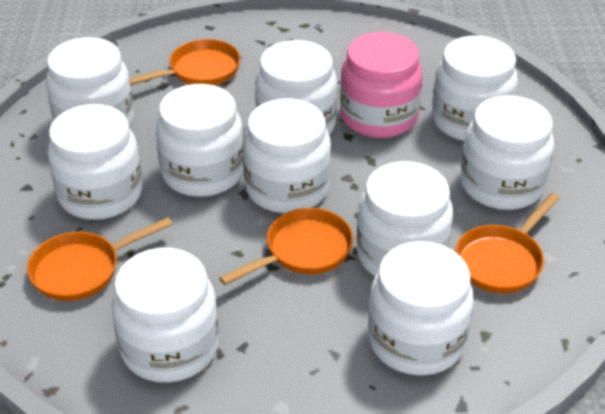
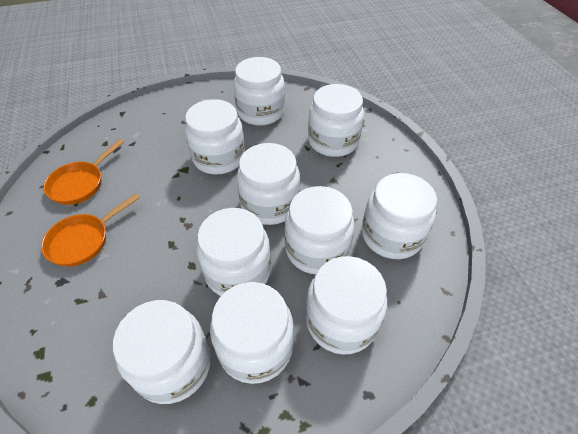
orange pan: [27,217,173,301] [129,39,241,85] [219,208,353,285] [455,193,559,294] = 4 -> [41,194,140,267] [43,139,124,205] = 2
pink jar: [340,32,423,138] = 1 -> none = 0

